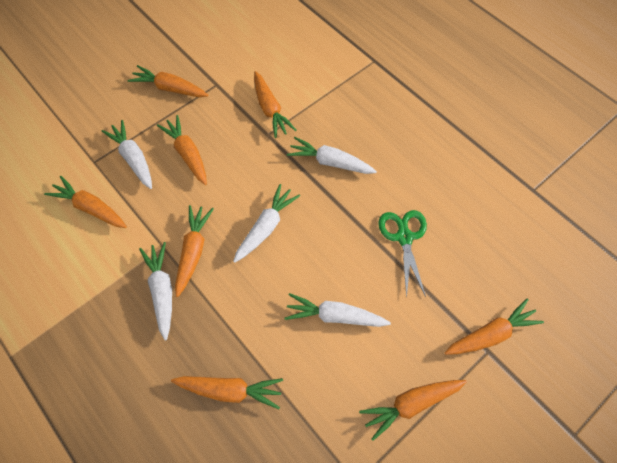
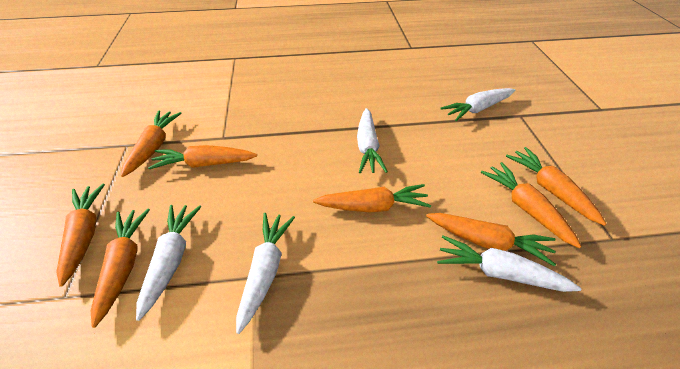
green scissors: [378,210,427,298] = 1 -> none = 0

